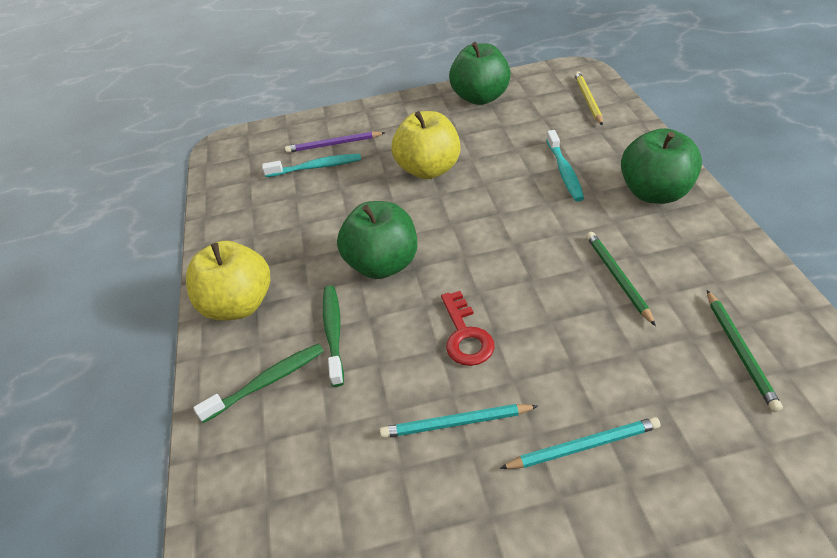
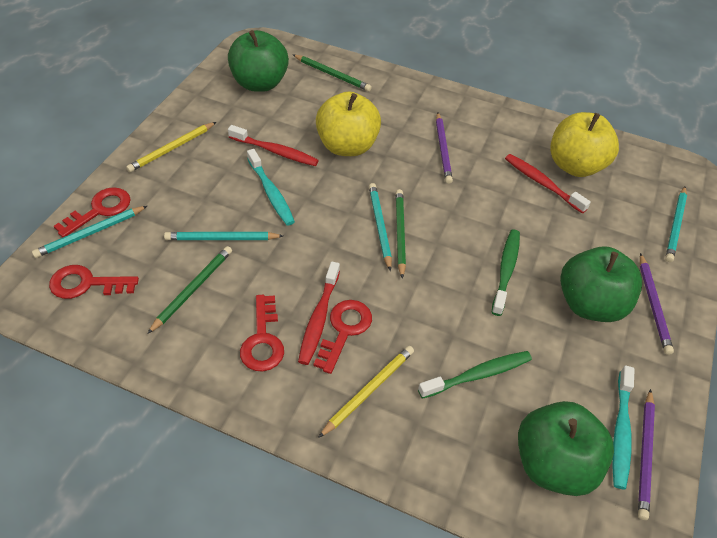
green pencil: [586,232,656,326] [707,290,783,412] = 2 -> [147,246,232,334] [293,55,372,91] [396,189,406,279] = 3
purple pencil: [285,131,386,153] = 1 -> [436,112,453,184] [638,389,655,520] [640,253,674,355] = 3
red key: [441,291,494,366] = 1 -> [49,265,139,299] [54,187,131,238] [240,295,284,372] [314,300,372,374] = 4
red toothbrush: none = 0 -> [228,125,319,166] [298,261,340,365] [505,154,591,213] = 3
turquoise pencil: [380,404,538,438] [500,417,661,469] = 2 -> [32,206,147,258] [164,232,283,240] [369,183,392,271] [665,186,687,262] = 4
yellow pencil: [575,71,603,126] = 1 -> [126,122,216,172] [318,346,414,438] = 2

